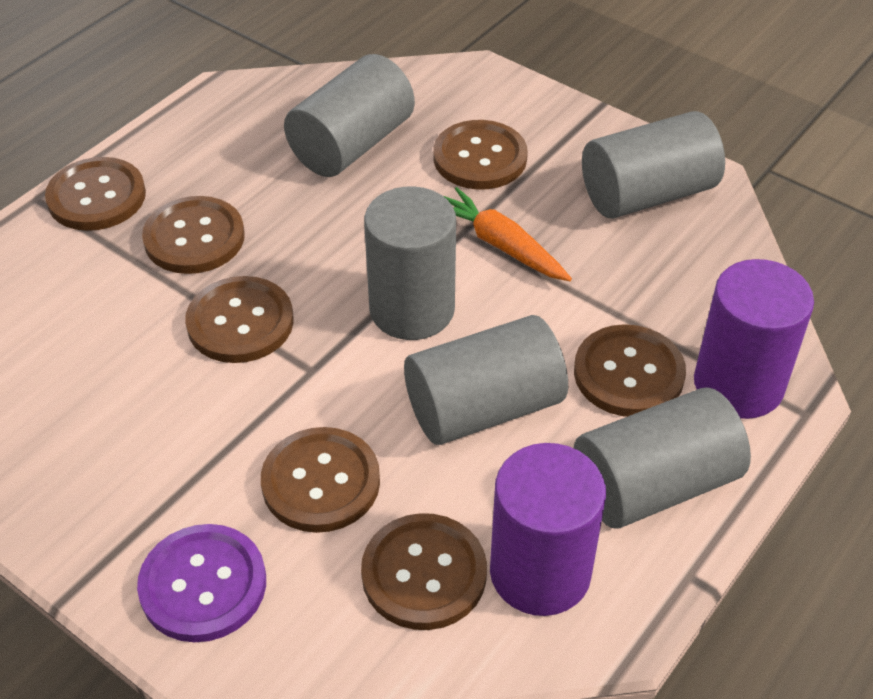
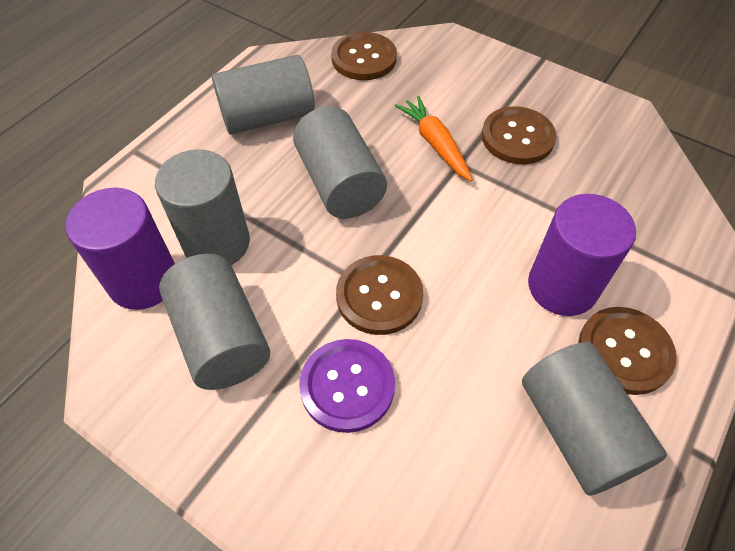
brown button: [45,157,146,231] [142,196,245,274] [185,276,294,363] [261,427,380,533] [361,513,487,630] [433,120,528,189] [574,324,686,417] = 7 -> [331,32,397,80] [336,255,423,335] [482,106,556,164] [578,307,677,395] = 4

